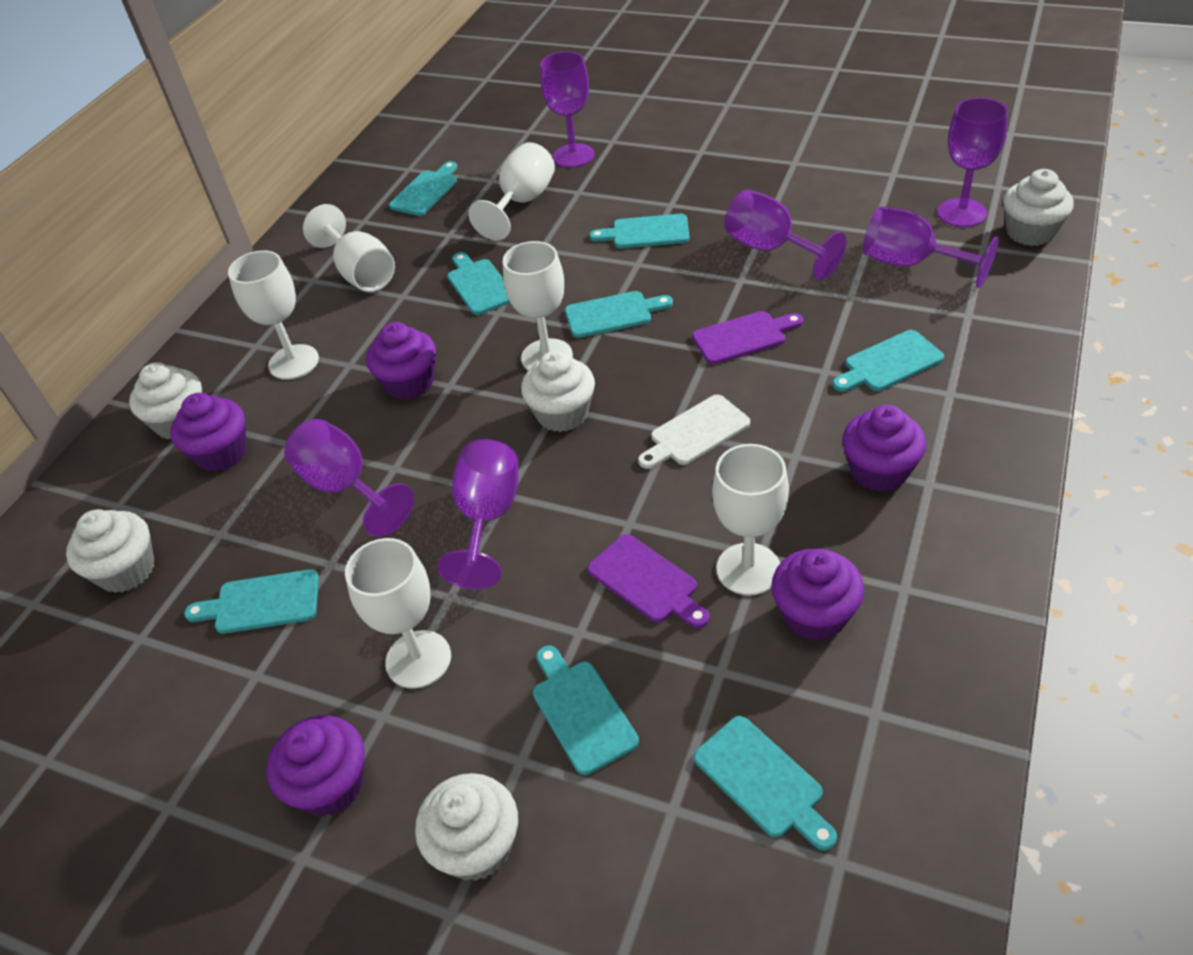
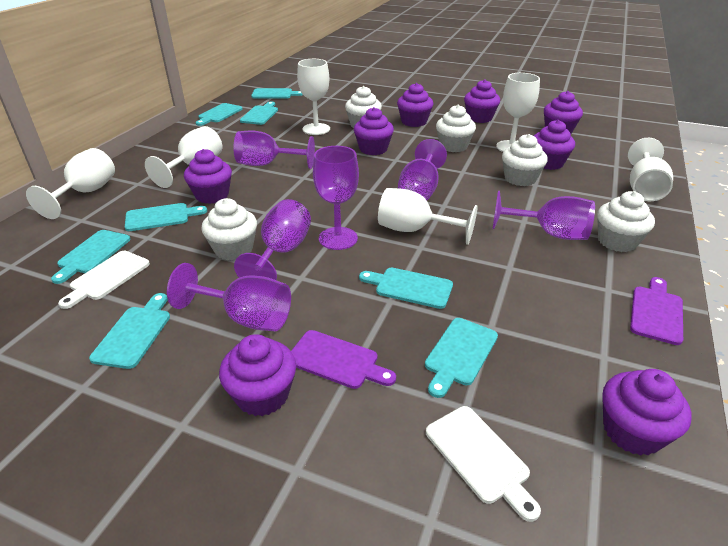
purple cupcake: [170,393,247,472] [267,715,365,817] [366,322,436,400] [771,549,864,641] [842,405,926,492] = 5 -> [184,149,232,204] [219,334,296,416] [354,107,394,155] [397,83,433,127] [464,79,500,123] [534,120,575,170] [544,91,583,134] [602,369,692,456] = 8
white cutting board: [638,395,750,469] = 1 -> [58,251,150,309] [426,406,541,522] = 2

